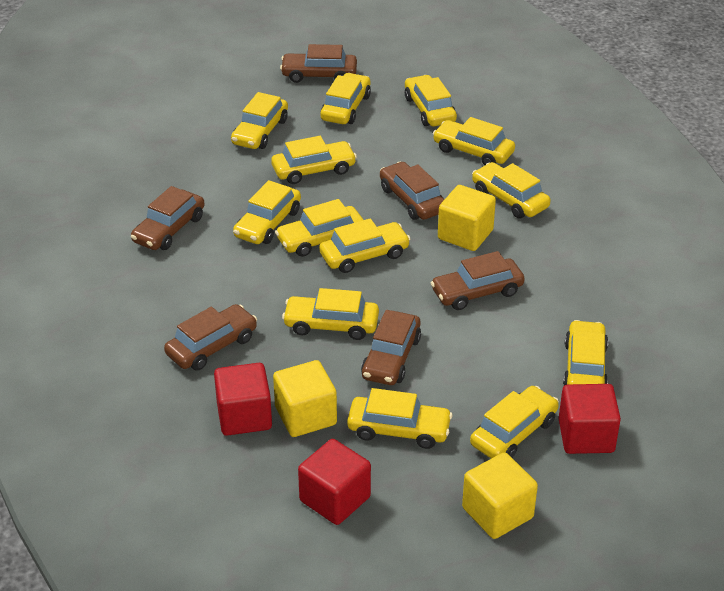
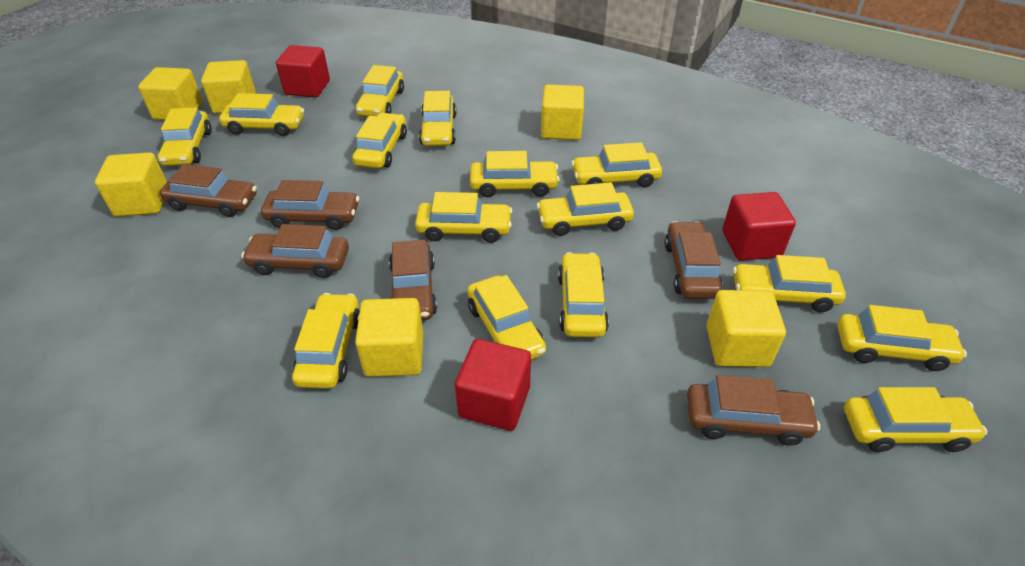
yellow car: [231,92,288,149] [233,180,301,244] [271,136,357,184] [275,199,364,257] [282,288,379,340] [319,219,410,273] [320,73,371,124] [347,388,453,449] [405,75,457,126] [433,117,515,165] [470,386,559,459] [472,162,551,219] [563,320,608,385] = 13 -> [158,107,212,166] [219,93,304,136] [292,293,360,389] [352,113,407,169] [356,65,404,117] [415,192,512,243] [419,91,457,146] [467,275,546,360] [470,151,560,197] [537,182,634,236] [558,252,609,337] [571,142,662,188] [733,255,846,312] [837,305,967,371] [844,387,987,452] = 15
yellow cube: [273,360,337,437] [438,185,496,251] [462,452,538,539] = 3 -> [95,153,167,217] [138,67,203,120] [201,60,256,114] [355,298,424,377] [541,84,584,140] [706,290,786,367] = 6

